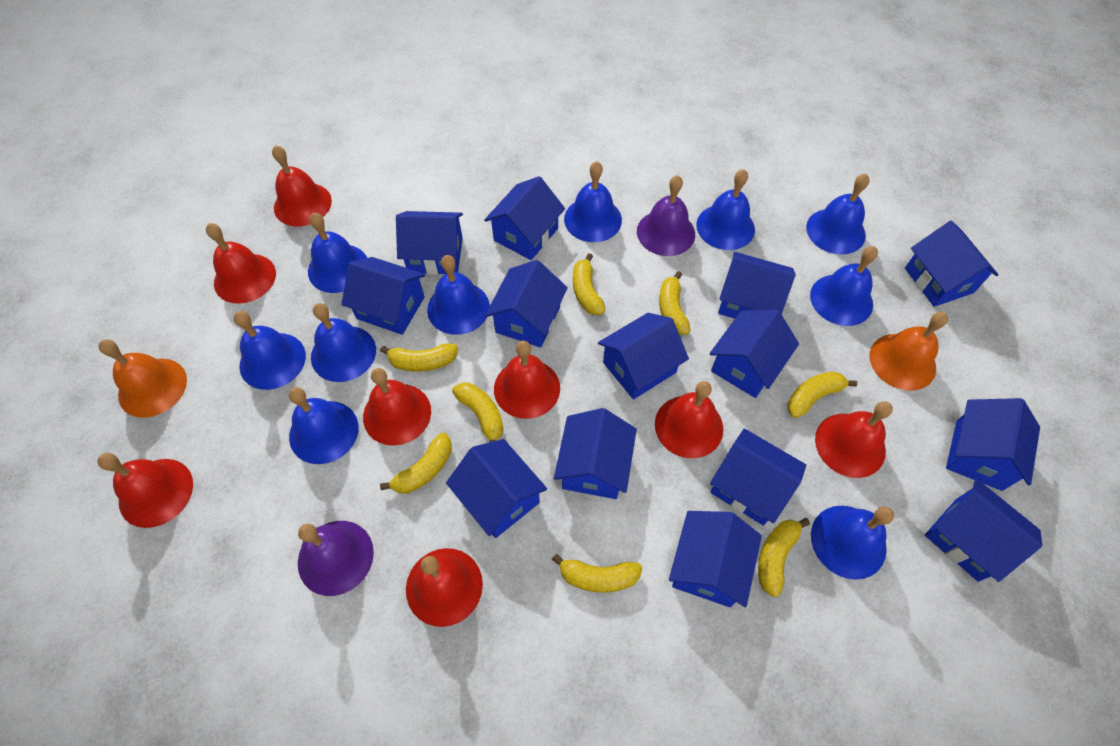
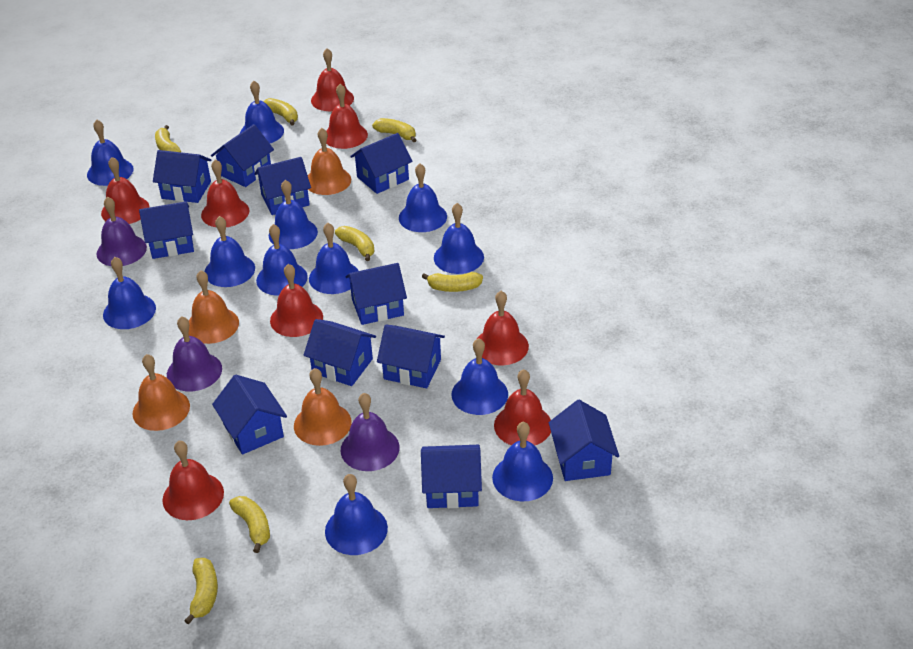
blue bell: [234,311,306,390] [289,387,359,464] [308,213,367,293] [311,303,376,382] [427,255,490,335] [564,161,622,242] [696,169,755,250] [806,174,870,255] [810,246,878,326] [811,506,894,580] = 10 -> [87,120,134,186] [103,257,156,329] [205,216,255,287] [240,81,284,143] [256,224,308,296] [268,180,318,249] [309,223,359,294] [325,474,388,555] [399,163,447,232] [434,203,484,274] [452,338,508,415] [492,421,553,501] = 12
blue house: [341,257,425,335] [396,211,463,275] [446,439,547,538] [484,176,565,260] [485,260,568,348] [554,408,637,499] [598,313,689,400] [669,511,762,607] [709,310,799,398] [710,429,806,526] [718,252,796,319] [905,221,999,307] [925,479,1042,582] [946,398,1040,491] = 14 -> [139,201,194,259] [153,150,212,203] [211,124,274,187] [212,375,287,455] [254,157,311,215] [304,319,376,386] [346,263,407,325] [350,133,413,194] [377,324,445,388] [421,445,482,508] [549,400,619,481] = 11
orange bell: [99,339,187,418] [869,312,948,391] = 2 -> [132,354,190,431] [189,270,239,344] [294,368,352,446] [308,128,351,195] = 4
purple bell: [298,521,374,596] [637,175,695,256] = 2 -> [96,197,147,266] [167,316,222,391] [341,393,400,471] = 3
yellow banana: [380,343,458,372] [380,433,452,494] [452,383,503,442] [552,554,642,593] [573,253,605,315] [659,271,690,335] [758,518,810,597] [787,372,857,418] = 8 -> [155,125,181,152] [184,558,218,625] [229,496,270,553] [264,98,298,126] [335,226,374,261] [372,118,416,142] [422,272,483,292] = 7

